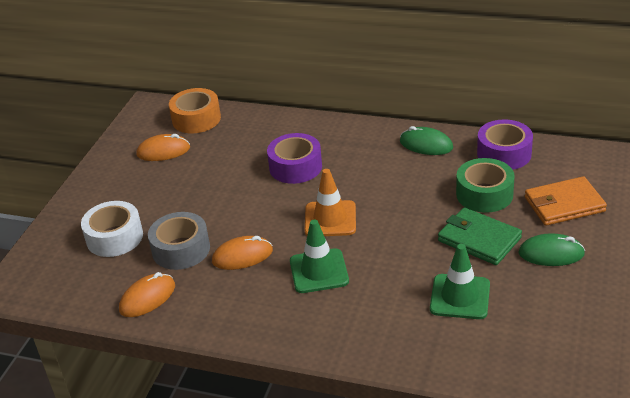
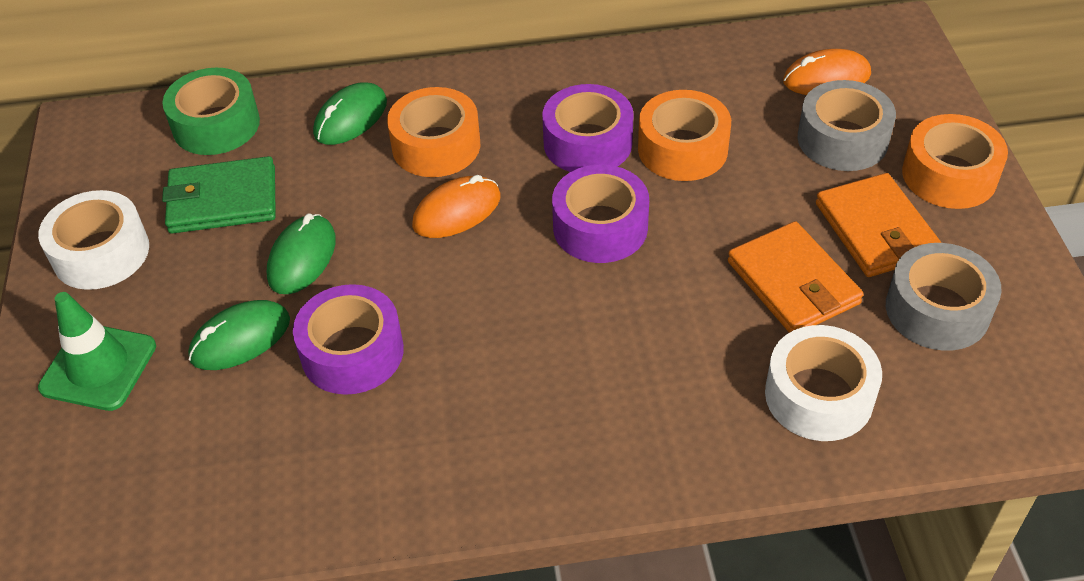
green mouse: [400,126,453,155] [518,233,585,266] = 2 -> [188,300,290,370] [267,214,336,294] [313,83,387,145] = 3
green traffic cone: [290,219,349,293] [430,244,490,319] = 2 -> [38,292,156,411] = 1
grey tape: [148,212,210,270] = 1 -> [798,80,896,171] [886,243,1002,351] = 2
orange mouse: [119,272,175,317] [136,134,190,161] [212,236,273,270] = 3 -> [412,175,500,238] [783,49,871,95] = 2
orange tape: [169,88,221,133] = 1 -> [387,87,480,177] [638,90,731,181] [902,114,1008,209] = 3
orange traffic cone: [305,169,356,236] = 1 -> none = 0
orange wallet: [525,176,607,226] = 1 -> [728,221,864,333] [816,173,942,277] = 2
purple tape: [267,133,322,184] [477,119,533,170] = 2 -> [293,284,404,395] [542,84,634,172] [552,165,649,263] = 3
white tape: [81,201,143,257] = 1 -> [38,190,149,290] [765,325,882,441] = 2

